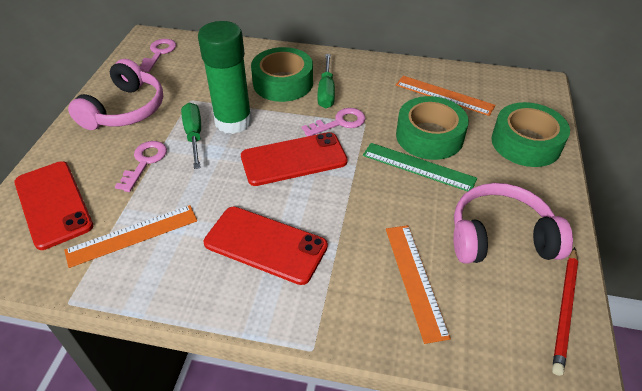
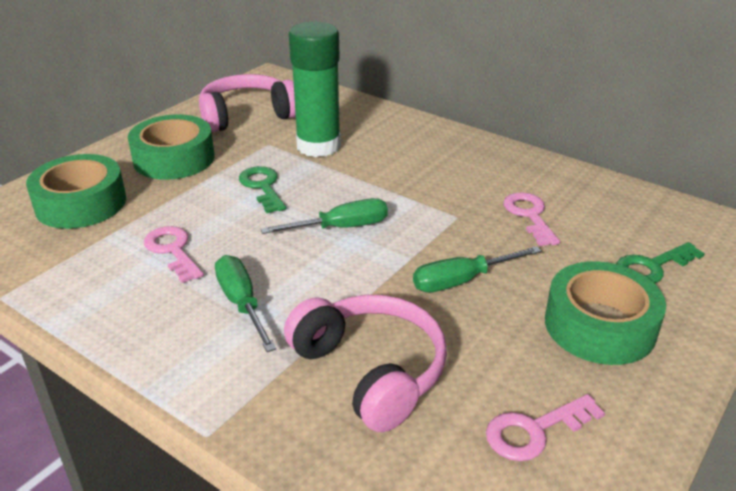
green key: none = 0 -> [239,166,286,213] [616,242,705,284] = 2
green ruler: [363,143,477,191] = 1 -> none = 0
green screwdriver: [181,103,201,169] [318,54,335,108] = 2 -> [215,255,276,352] [261,198,388,234] [413,246,542,293] = 3
orange ruler: [64,205,197,268] [386,225,451,344] [396,76,495,116] = 3 -> none = 0
red pencil: [552,247,578,376] = 1 -> none = 0
red phone: [14,161,93,250] [204,207,328,285] [241,132,348,186] = 3 -> none = 0

